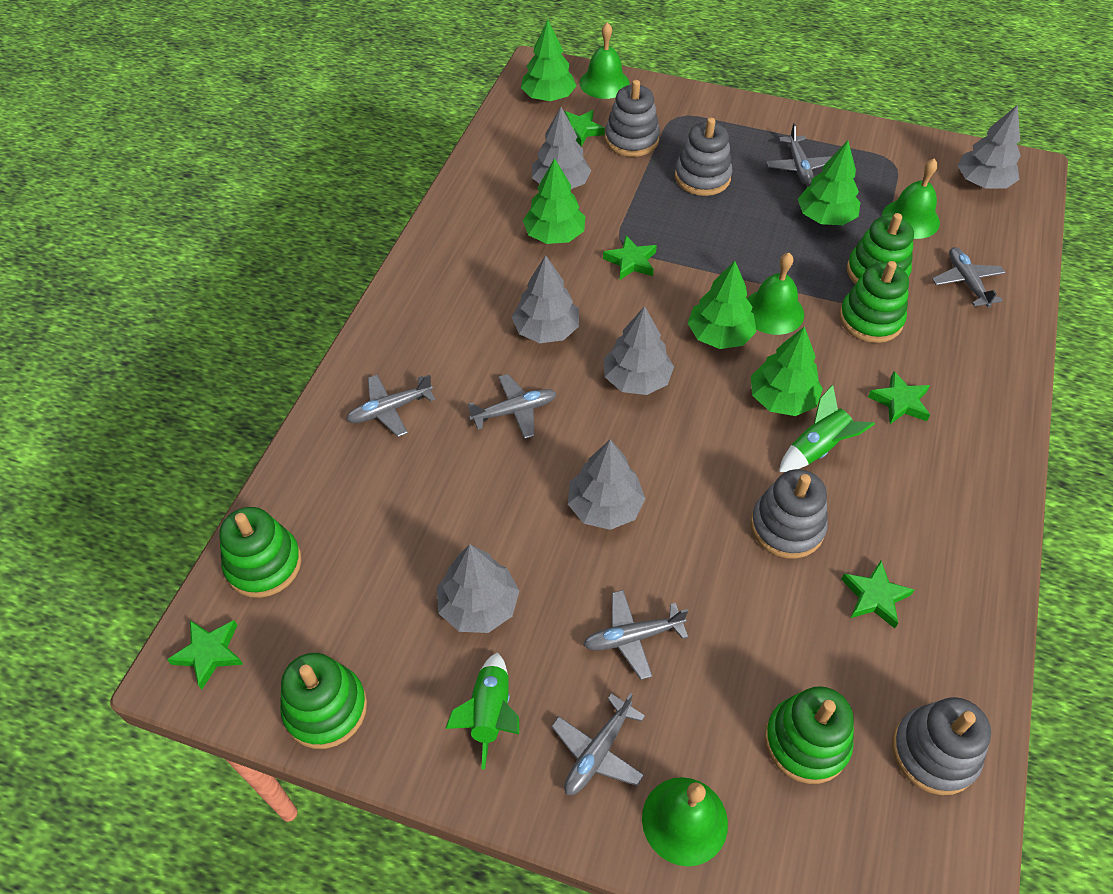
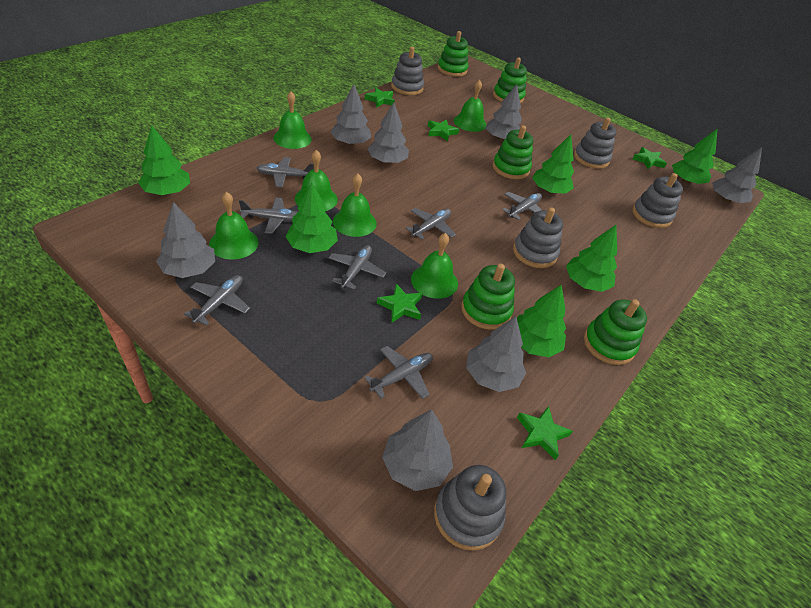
green bell: [580,22,630,99] [642,777,728,866] [747,253,804,335] [882,158,940,239] = 4 -> [209,192,259,259] [273,91,312,149] [295,150,338,211] [333,174,377,237] [411,233,458,299] [454,80,487,132] = 6
green rocket: [445,653,519,770] [779,385,875,472] = 2 -> none = 0
green tree: [521,20,577,101] [523,158,585,244] [688,261,757,349] [751,326,823,416] [798,141,860,225] = 5 -> [138,125,190,195] [286,182,338,253] [517,284,566,357] [532,134,574,194] [566,225,617,292] [672,129,717,184] = 6
grey plane: [346,375,435,437] [468,374,557,439] [551,693,645,795] [583,590,688,680] [766,123,832,185] [932,247,1005,308] = 6 -> [184,275,250,326] [239,198,298,234] [256,157,314,187] [328,245,386,290] [364,346,433,399] [406,208,456,240] [502,192,542,220] = 7
grey stacking toy: [605,80,660,157] [675,118,732,196] [751,469,828,559] [892,697,991,795] = 4 -> [391,47,424,95] [434,465,506,551] [513,208,563,268] [574,117,616,169] [632,173,683,228] = 5
grey tree: [437,544,519,633] [512,255,579,343] [532,107,592,189] [568,439,646,530] [604,306,674,395] [957,105,1021,189] = 6 -> [156,202,215,278] [331,84,371,145] [367,103,409,164] [382,409,453,491] [466,316,526,392] [486,84,522,141] [712,147,762,203] = 7

